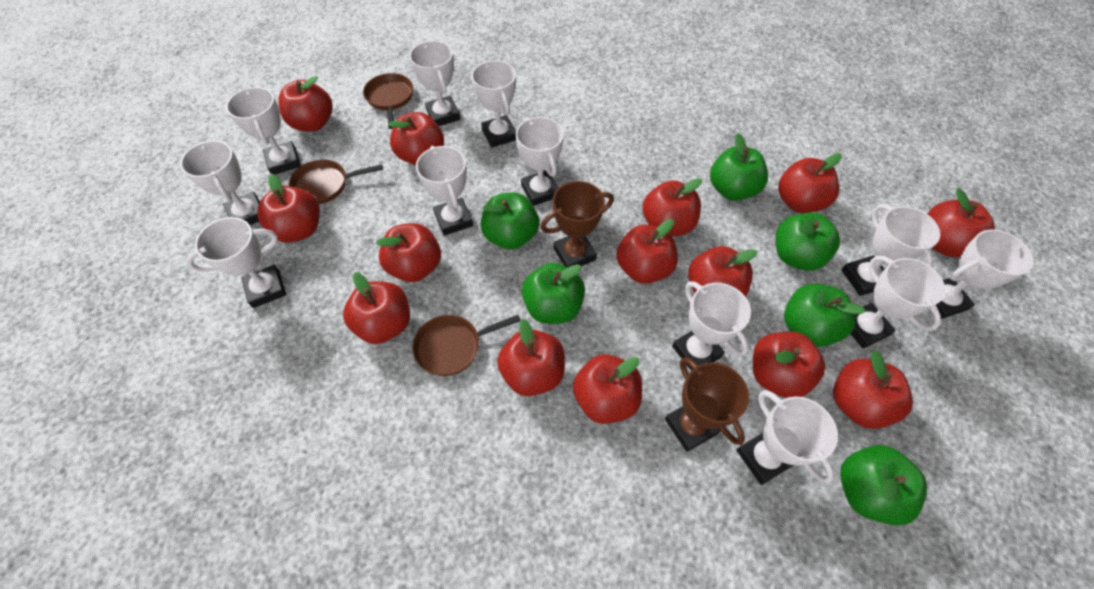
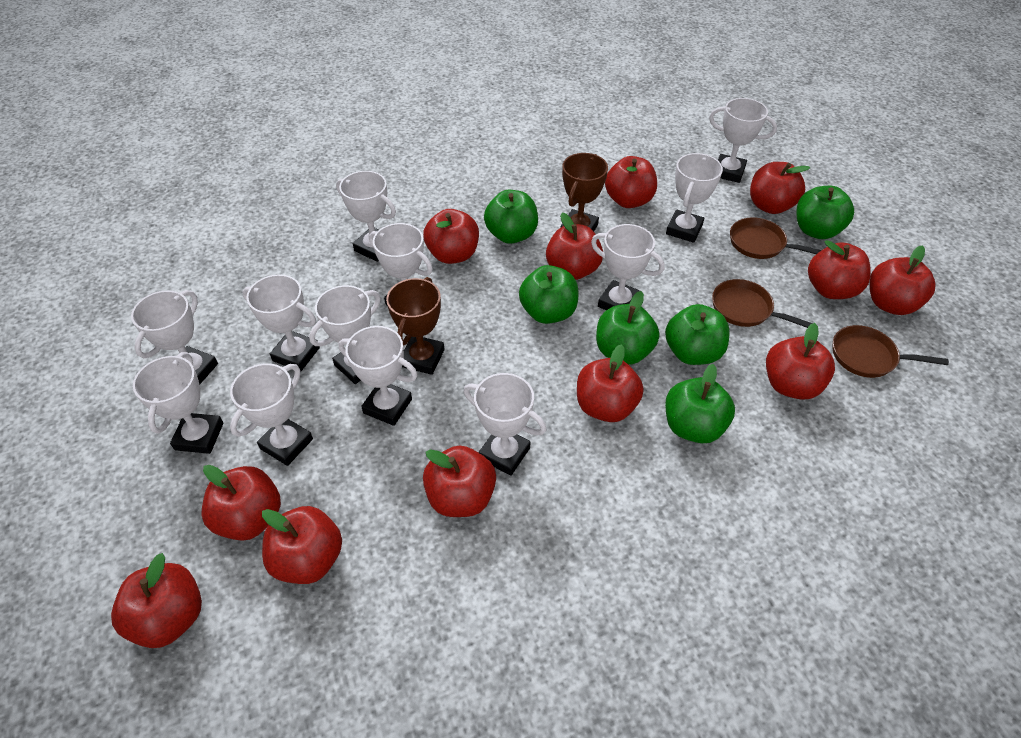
red apple: [257,174,320,243] [278,76,333,131] [343,272,410,344] [376,223,441,282] [388,112,444,165] [497,319,565,396] [573,354,642,424] [616,219,678,284] [642,178,702,237] [688,246,757,297] [753,332,825,398] [778,153,842,213] [833,350,913,429] [928,188,995,257] = 14 -> [111,553,202,648] [201,465,281,541] [262,506,342,584] [423,209,479,264] [423,445,496,517] [546,213,603,280] [577,344,644,422] [605,156,657,208] [750,162,810,214] [766,323,835,400] [808,240,870,299] [870,245,935,315] = 12

